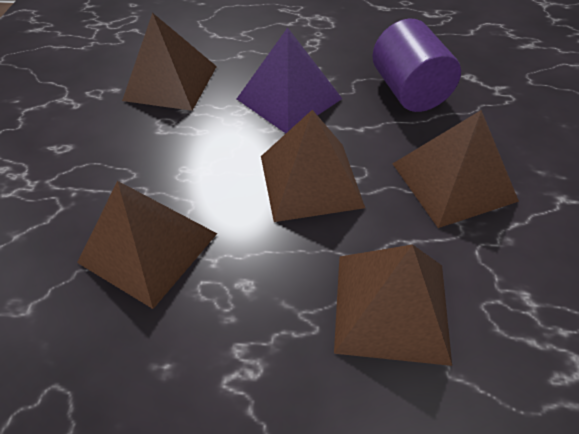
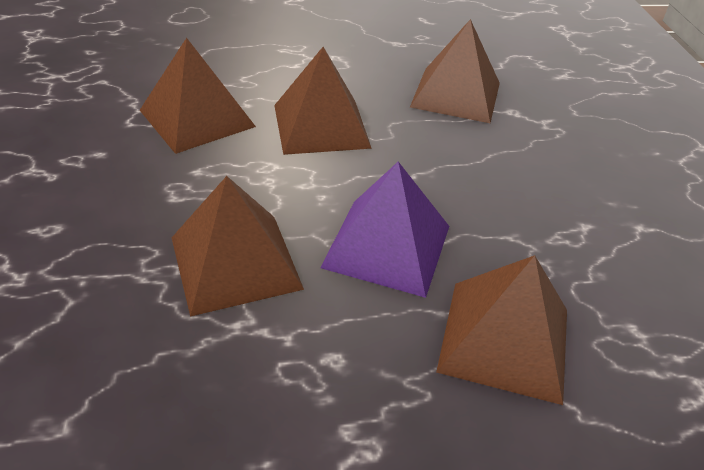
purple cylinder: [373,19,461,112] = 1 -> none = 0

